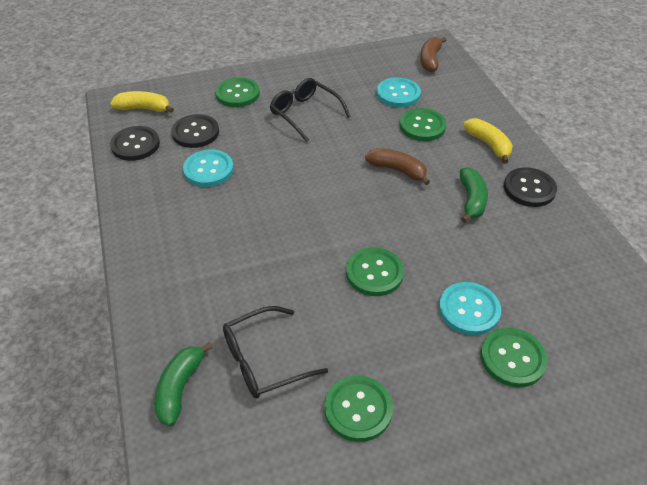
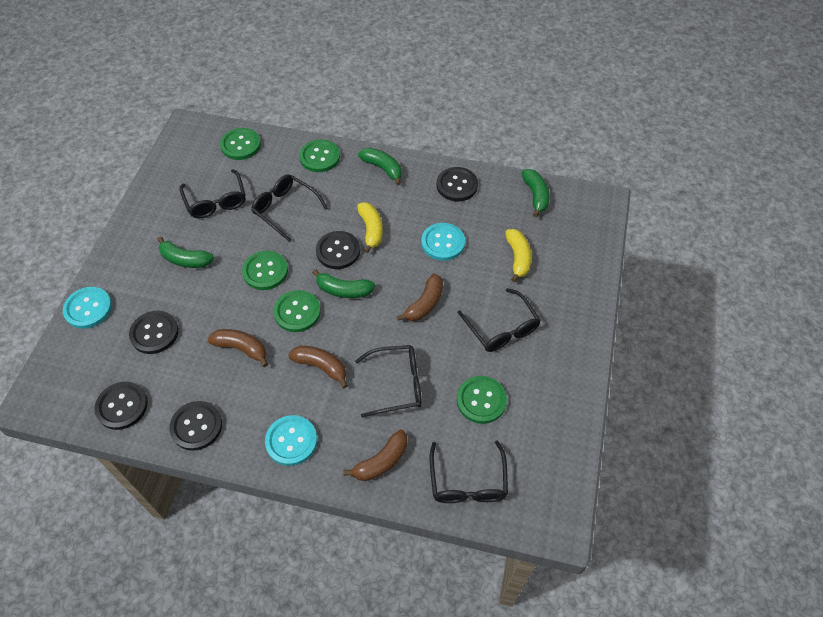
black button: [110,126,160,161] [171,114,219,148] [504,168,557,207] = 3 -> [95,382,148,430] [129,311,179,354] [170,401,222,451] [316,231,360,269] [437,167,478,201] = 5
black glasses: [223,306,328,399] [270,78,351,142] = 2 -> [180,169,246,218] [251,174,328,242] [355,345,422,418] [429,440,508,503] [457,288,541,352] = 5
brown banana: [365,148,430,185] [420,37,446,72] = 2 -> [208,329,268,367] [288,346,348,388] [343,429,407,481] [397,274,443,321] = 4
green banana: [154,342,213,426] [460,167,488,223] = 2 -> [157,237,214,268] [312,269,375,298] [358,148,402,185] [521,169,549,217] = 4

